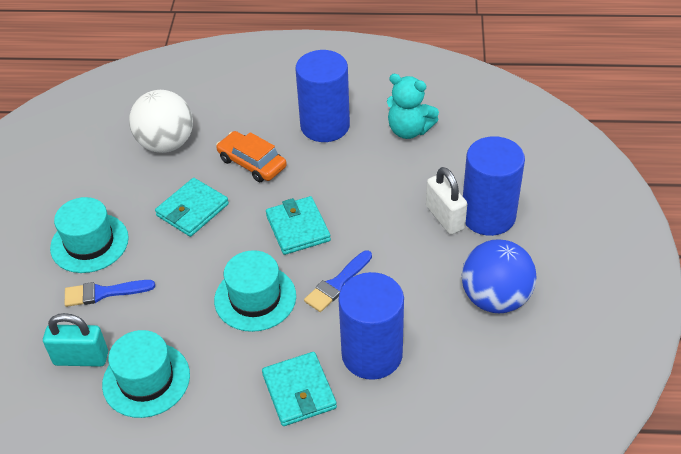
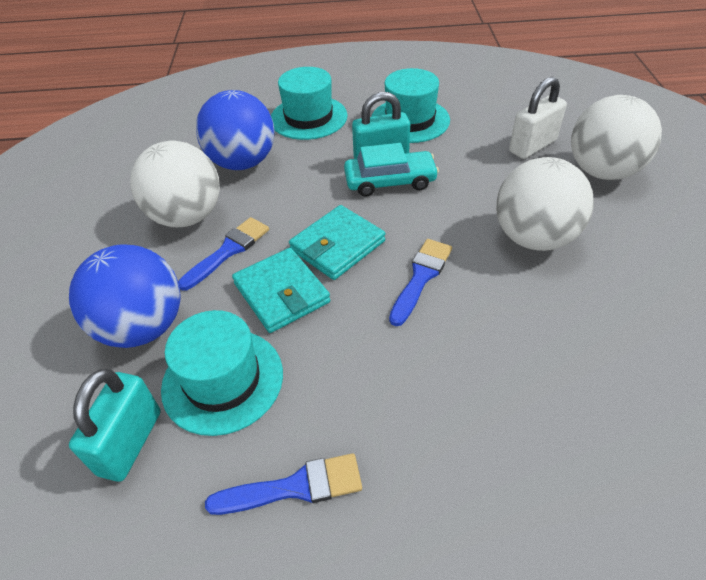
blue ball: [462,239,537,313] = 1 -> [69,244,181,348] [196,90,275,170] = 2
blue brush: [65,280,155,307] [304,251,372,312] = 2 -> [178,217,269,291] [205,453,362,515] [389,239,452,326] = 3
blue cylinder: [295,50,350,142] [338,272,404,380] [463,136,525,236] = 3 -> none = 0
orange car: [216,131,287,182] = 1 -> none = 0
turquoise car: none = 0 -> [344,143,439,197] = 1
turquoise padlock: [43,313,108,367] = 1 -> [69,369,161,482] [352,92,410,159] = 2
turquoise teddy bear: [387,74,439,139] = 1 -> none = 0
turquoise wallet: [155,178,229,237] [262,352,337,426] [266,196,331,255] = 3 -> [232,248,330,333] [289,205,385,280] = 2
white ball: [129,90,193,153] = 1 -> [130,141,220,227] [496,157,594,251] [571,95,662,180] = 3

